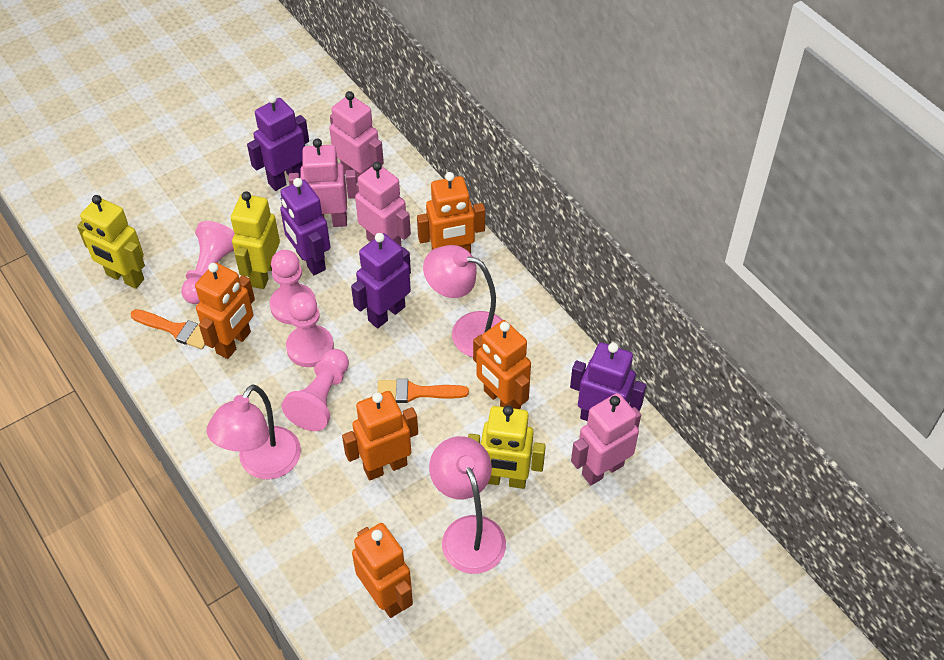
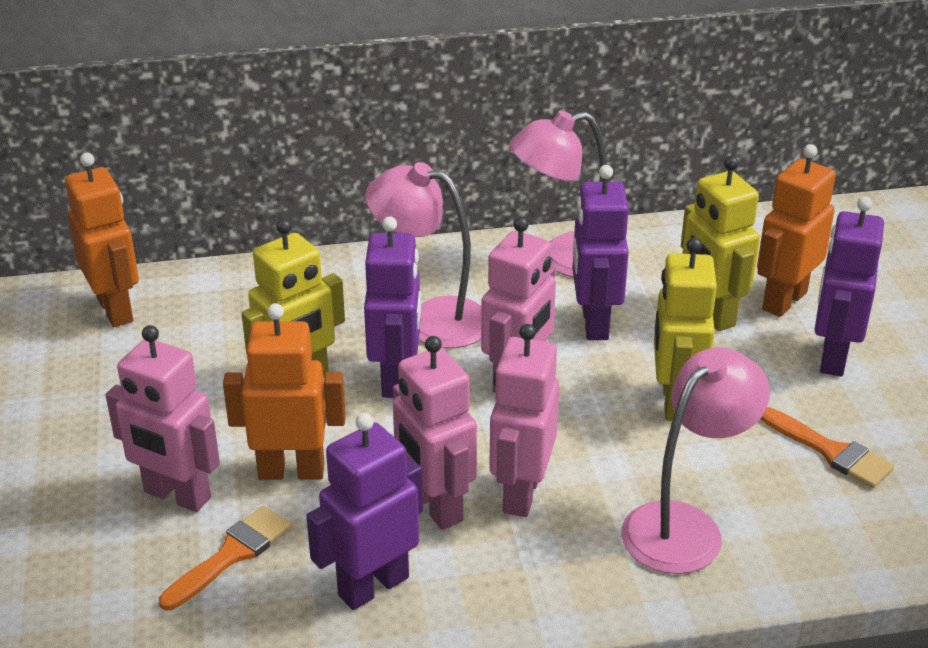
orange robot: [195,263,255,359] [342,391,418,480] [352,523,413,618] [417,172,485,254] [473,320,531,409] = 5 -> [65,153,139,327] [223,303,346,480] [757,144,836,317] = 3
pink pawn: [181,221,235,304] [270,250,316,324] [282,349,349,431] [286,292,334,367] = 4 -> none = 0

